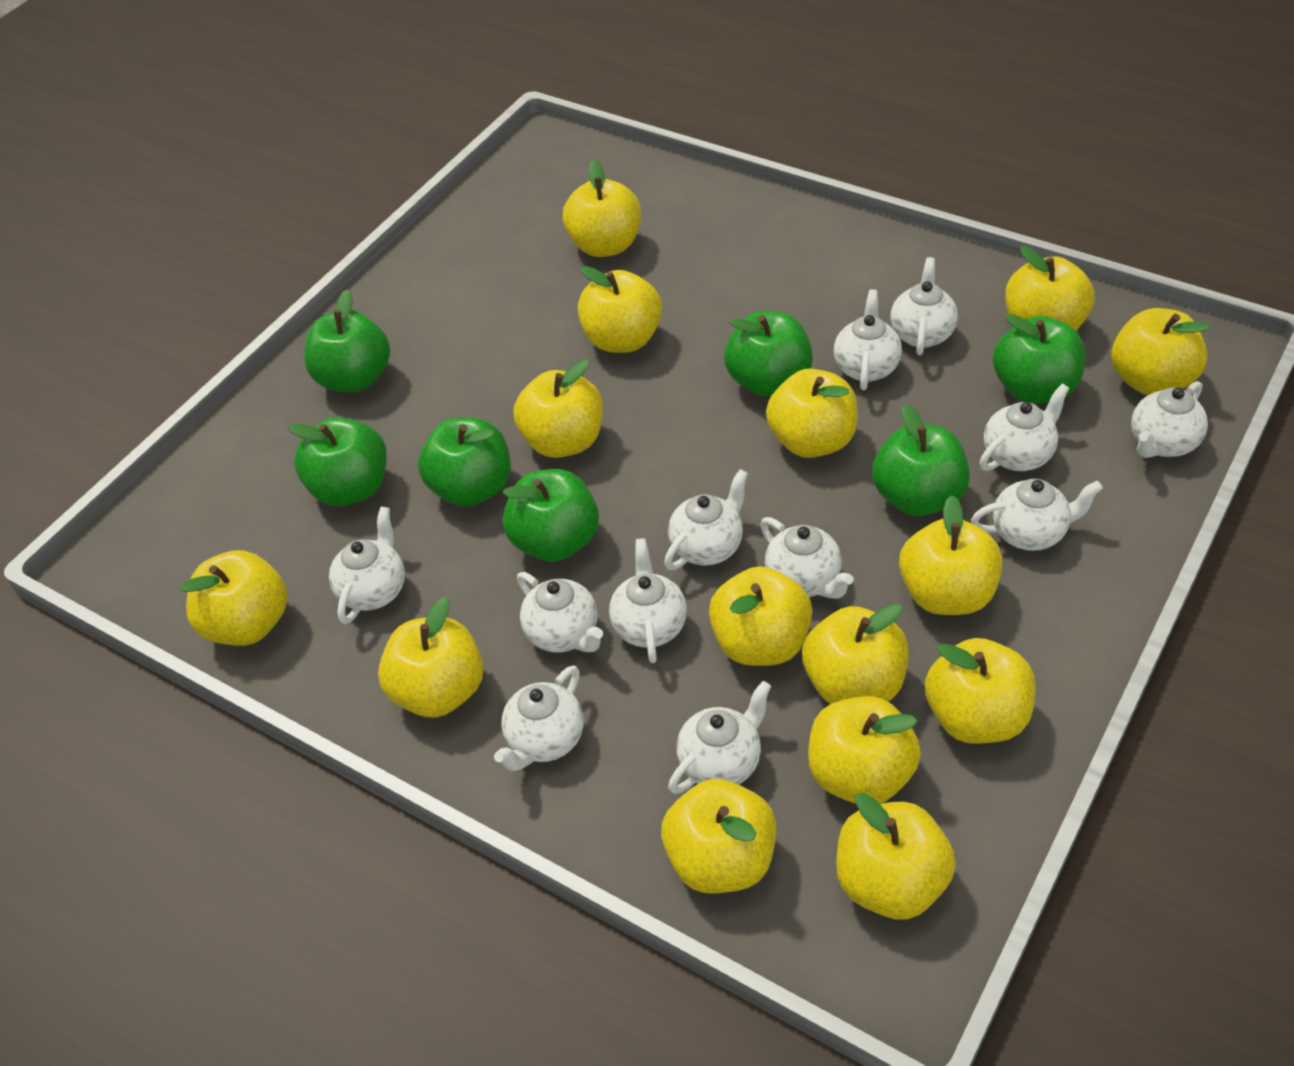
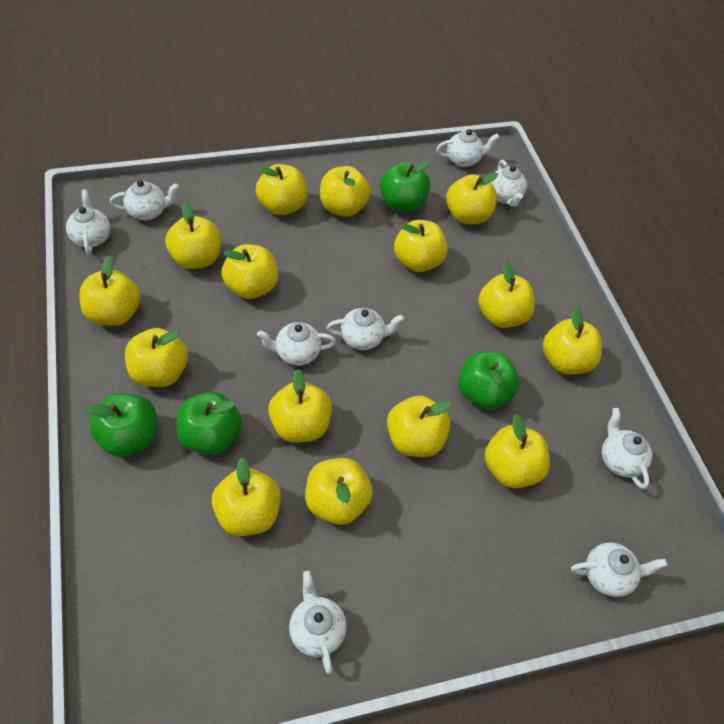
green apple: [288,417,387,506] [304,289,390,392] [418,417,511,507] [503,469,599,562] [724,311,813,397] [872,404,970,516] [993,314,1086,404] = 7 -> [86,393,157,457] [176,392,242,455] [380,161,430,212] [459,351,520,410] = 4
white teapot: [329,507,405,624] [494,666,584,772] [517,572,603,652] [609,538,687,663] [664,469,748,570] [668,681,771,794] [760,517,854,599] [834,289,902,390] [890,257,958,355] [971,479,1103,551] [979,383,1070,471] [1131,381,1208,458] = 12 -> [66,189,110,254] [110,180,179,220] [257,322,336,366] [289,571,346,674] [326,308,404,350] [436,129,499,167] [491,160,527,207] [571,542,667,597] [602,408,652,489] = 9

